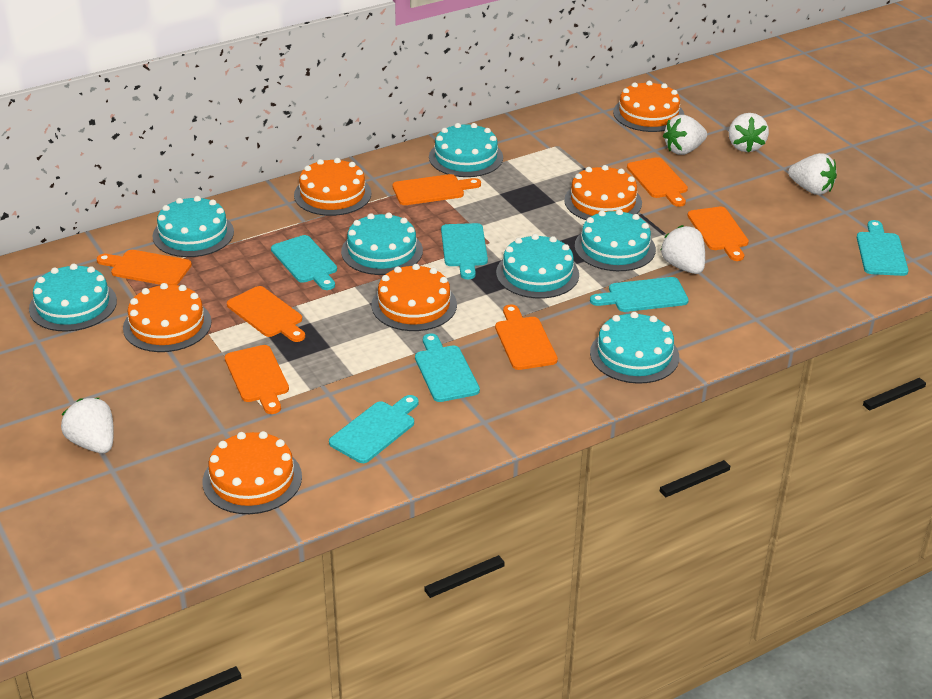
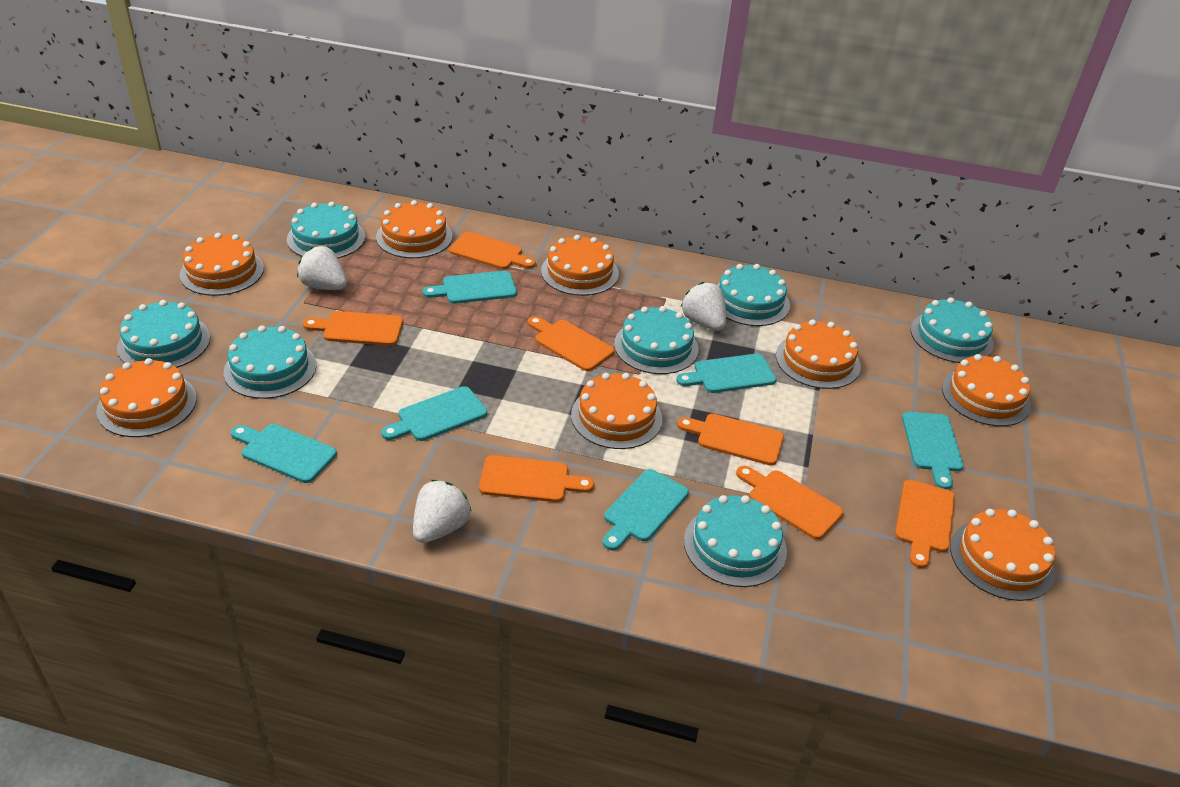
orange cake: [123,283,211,352] [203,431,302,514] [294,158,371,216] [371,264,457,331] [564,165,642,220] [613,81,684,132] = 6 -> [96,358,197,437] [179,233,264,296] [376,200,453,258] [541,235,619,296] [571,373,663,449] [776,320,861,389] [942,354,1031,426] [950,509,1056,601] = 8
white strawberry: [61,398,114,453] [660,225,705,274] [663,115,707,155] [729,113,769,153] [788,153,837,195] = 5 -> [297,246,347,290] [413,480,471,543] [681,282,726,331] = 3

